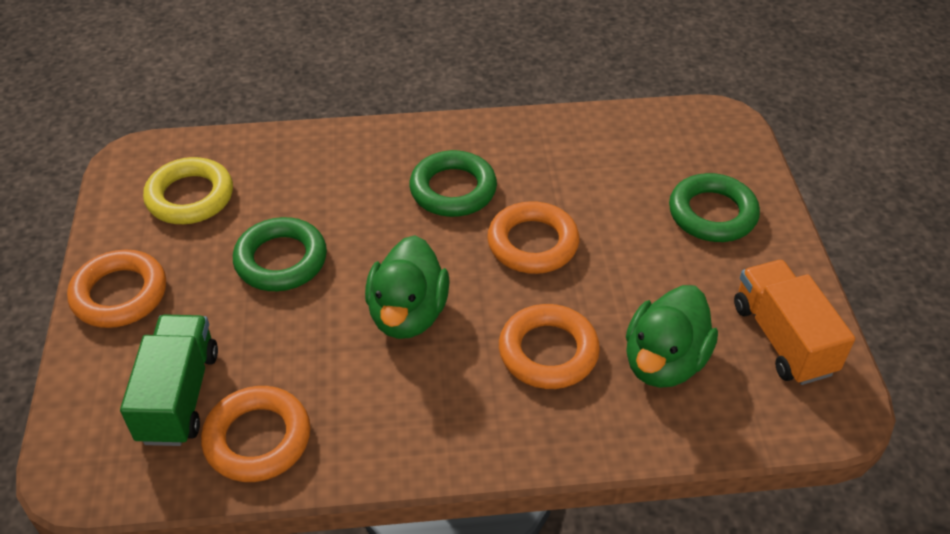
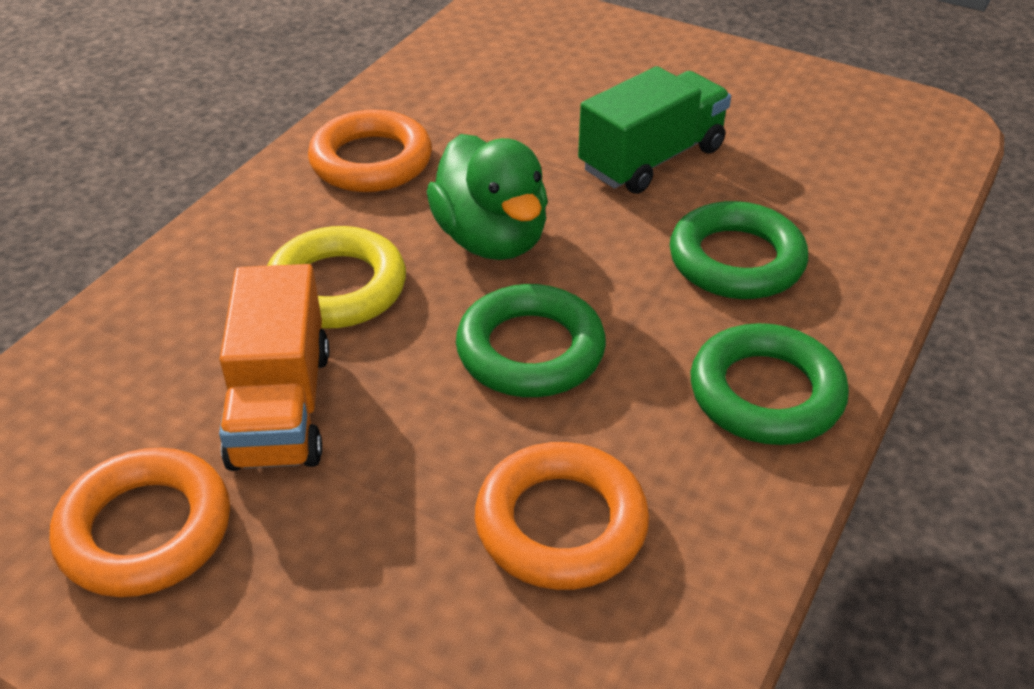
green duck: [365,235,450,339] [626,285,718,388] = 2 -> [427,134,548,260] = 1
orange ring: [67,249,166,328] [201,386,310,482] [487,201,579,274] [499,304,600,389] = 4 -> [50,448,230,597] [308,109,432,192] [475,442,649,590] = 3

